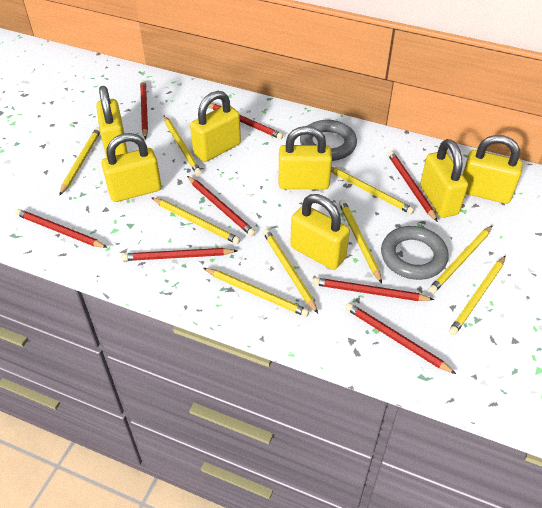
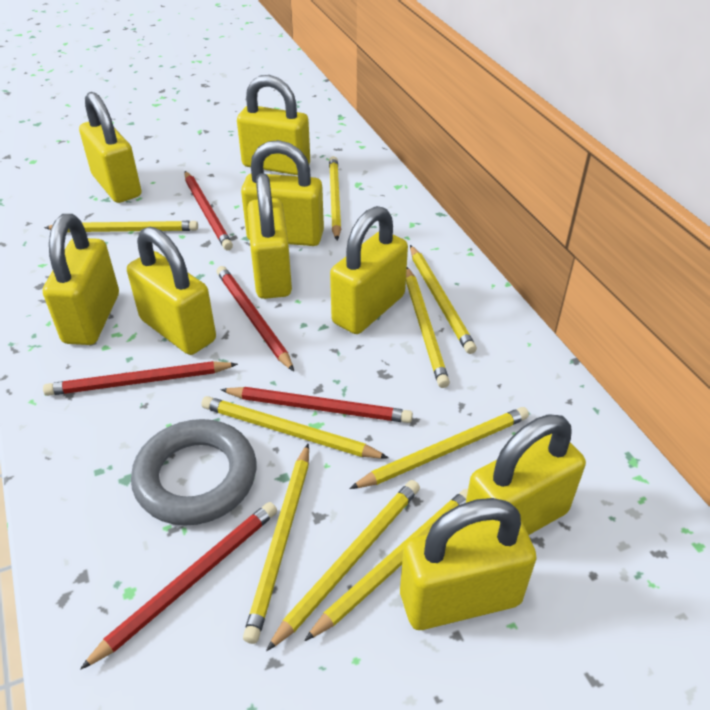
grey ring: [300,120,357,161] [381,226,449,280] = 2 -> [131,419,256,526] = 1
red pencil: [15,209,108,248] [122,248,238,261] [140,80,148,139] [187,176,256,236] [209,103,283,139] [313,277,434,301] [345,303,456,374] [388,151,438,222] = 8 -> [43,361,238,396] [80,502,277,670] [185,171,233,250] [217,266,294,371] [220,387,413,423] = 5
yellow padlock: [96,86,128,157] [101,133,161,202] [190,91,241,162] [279,126,332,189] [290,194,350,270] [420,139,468,218] [463,135,523,204] = 7 -> [43,214,119,345] [79,92,141,203] [127,227,216,355] [237,75,310,175] [241,140,324,246] [247,173,292,299] [330,206,408,334] [400,498,537,630] [466,414,586,535] = 9

